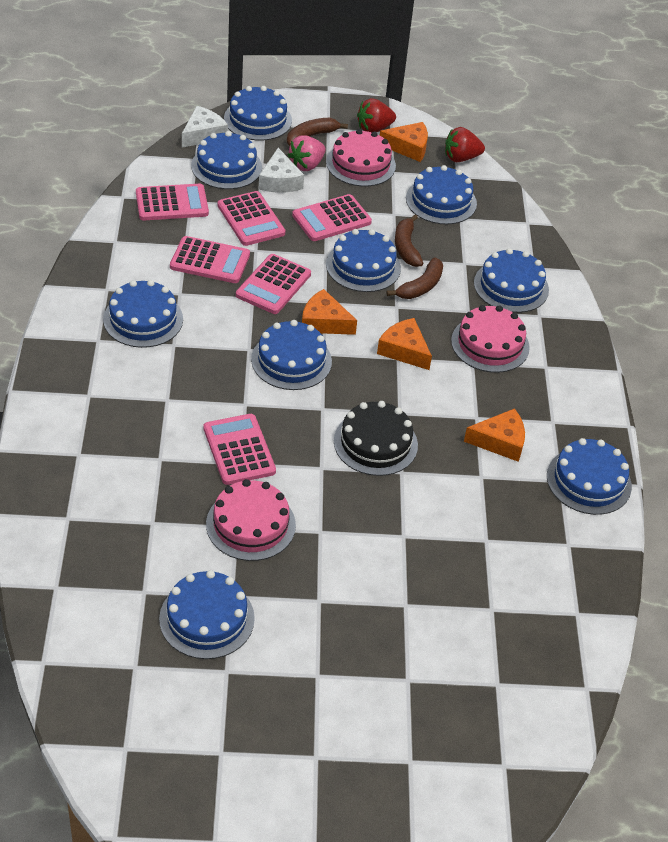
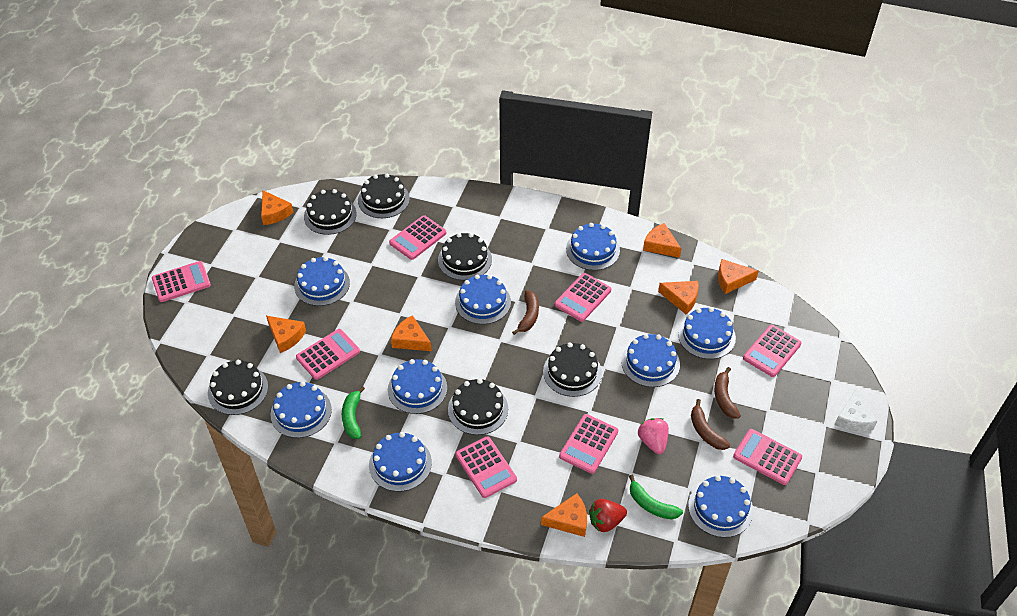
black cake: [334,401,418,476] = 1 -> [208,360,268,415] [304,189,357,235] [358,174,410,218] [438,233,492,280] [448,379,508,435] [543,342,602,397] = 6
green banana: none = 0 -> [342,386,365,439] [629,475,683,520] = 2
orange cheese: [302,289,357,335] [377,318,432,370] [380,122,428,162] [464,408,525,462] = 4 -> [261,190,293,225] [266,316,306,353] [391,315,432,351] [541,493,587,537] [643,223,682,258] [658,281,699,314] [718,259,759,294] = 7
pink cake: [206,479,296,561] [326,129,396,186] [451,305,530,373] = 3 -> none = 0
pink calculator: [136,184,209,220] [170,236,250,283] [203,414,276,485] [217,191,286,246] [236,254,311,314] [292,194,372,241] = 6 -> [152,261,211,302] [296,329,360,380] [389,215,446,260] [455,437,517,498] [555,273,611,322] [559,414,618,474] [733,429,802,485] [743,325,801,377] = 8
red strawberry: [357,98,396,132] [445,127,485,162] = 2 -> [589,499,627,532] = 1
white cheese: [182,106,228,148] [259,148,304,193] = 2 -> [834,388,877,432] = 1

